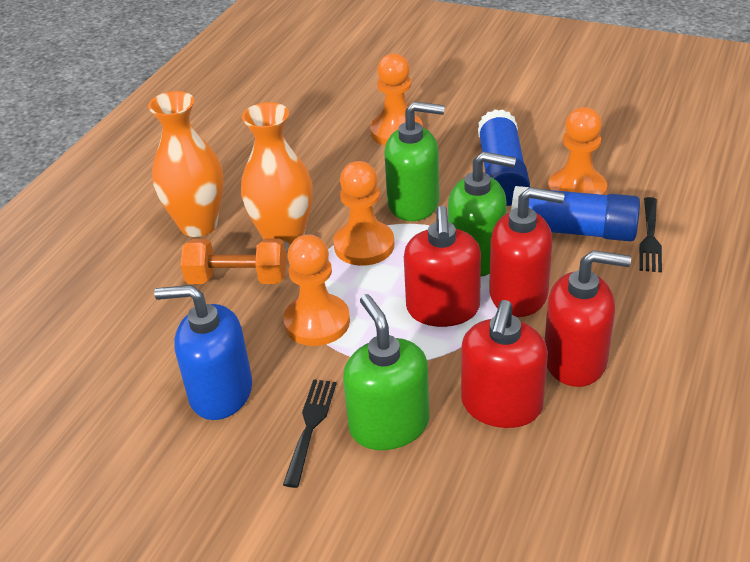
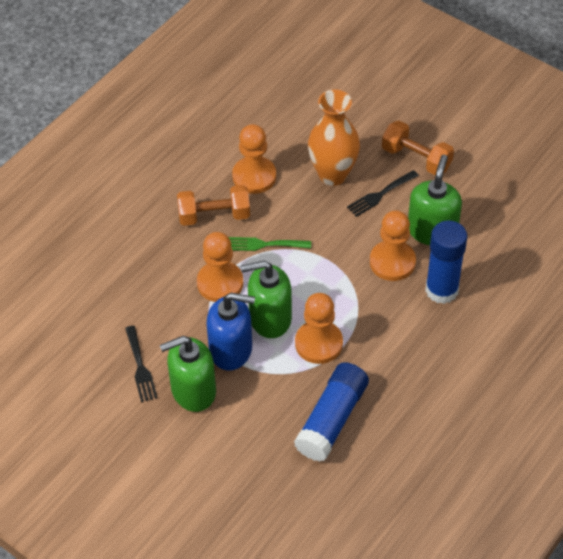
green fork: none = 0 -> [229,237,311,251] = 1
orange dumbbell: [181,239,287,284] = 1 -> [177,185,250,226] [382,121,454,175] = 2
orange vase: [148,91,224,237] [241,102,313,251] = 2 -> [308,90,360,186] = 1
red soap dispenser: [404,206,481,327] [461,300,548,428] [489,187,565,317] [545,250,631,387] = 4 -> none = 0

